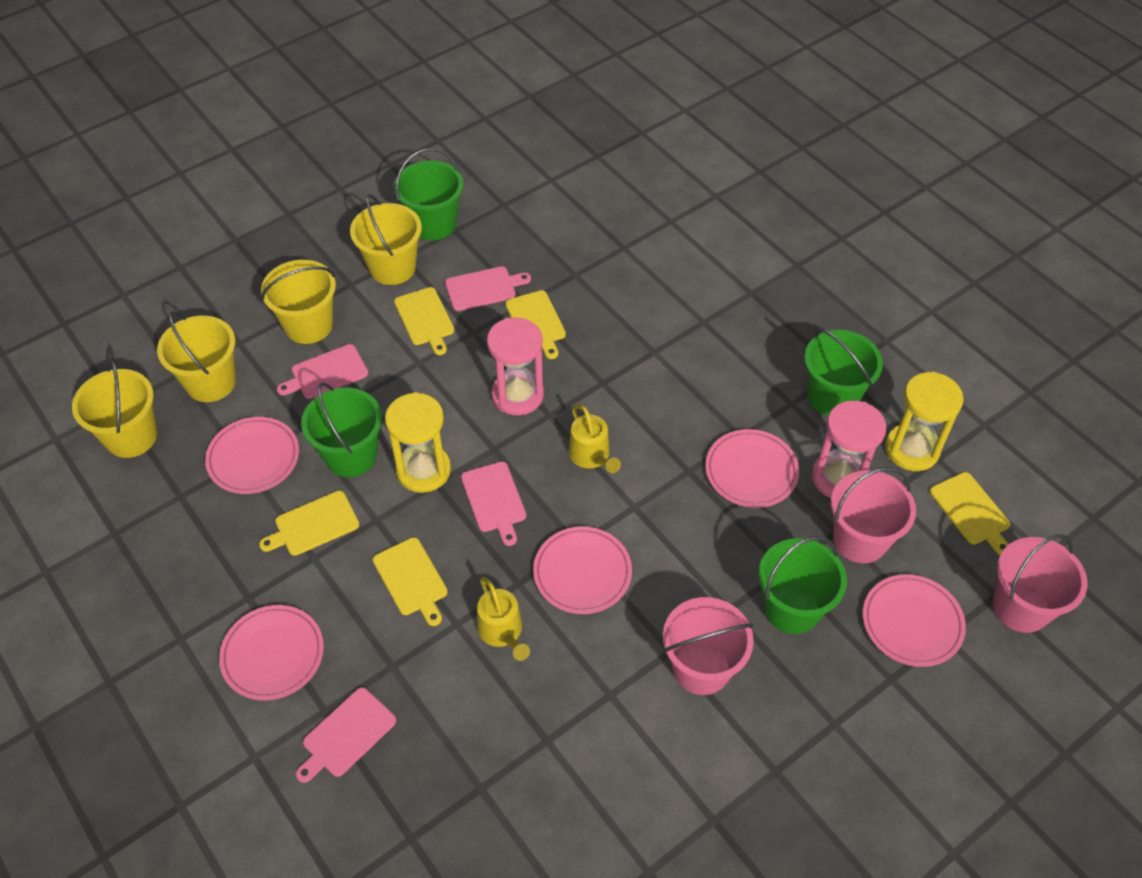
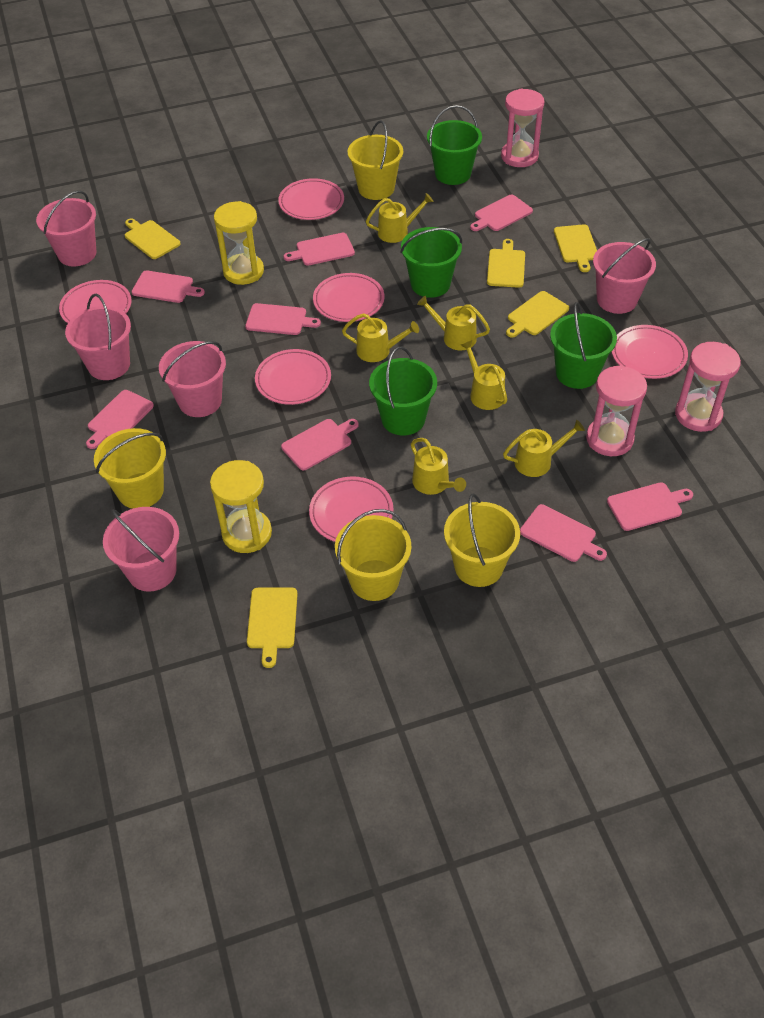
pink bucket: [663,597,754,695] [831,467,916,563] [993,534,1088,633] = 3 -> [36,191,97,267] [65,294,131,380] [103,507,179,592] [159,341,226,417] [593,238,656,314] = 5
pink cutting board: [277,344,368,399] [296,687,396,783] [445,266,531,311] [461,461,526,546] = 4 -> [86,390,154,449] [131,270,205,303] [245,303,321,335] [281,419,359,470] [284,233,355,266] [470,194,533,231] [520,504,607,562] [607,482,693,531] = 8
pink hourglass: [487,317,544,416] [812,401,887,498] = 2 -> [501,89,545,167] [586,365,647,456] [675,342,741,432] = 3
pink plate: [205,417,299,494] [219,605,324,701] [533,526,632,614] [705,429,799,508] [863,574,966,667] = 5 -> [59,280,132,323] [255,349,331,405] [278,178,344,220] [309,476,393,542] [313,273,385,322] [612,325,688,379] = 6
yellow watering can: [477,577,530,661] [569,404,621,473] = 2 -> [342,313,419,362] [366,193,434,243] [411,438,466,495] [417,296,490,350] [461,340,507,410] [503,420,585,477] = 6

